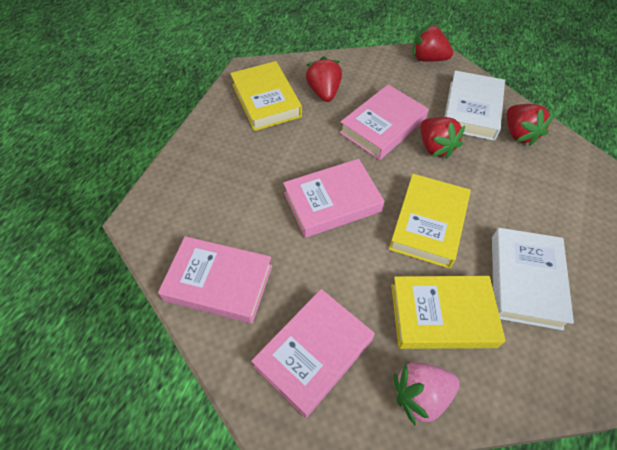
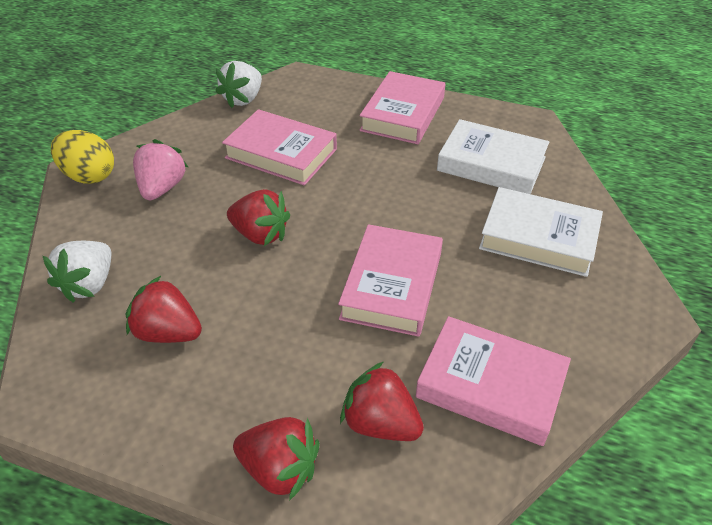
white strawberry: none = 0 -> [43,241,111,302] [216,61,262,108] = 2
yellow book: [230,61,302,131] [389,174,471,269] [391,276,506,349] = 3 -> none = 0
yellow egg: none = 0 -> [51,130,114,184] = 1

